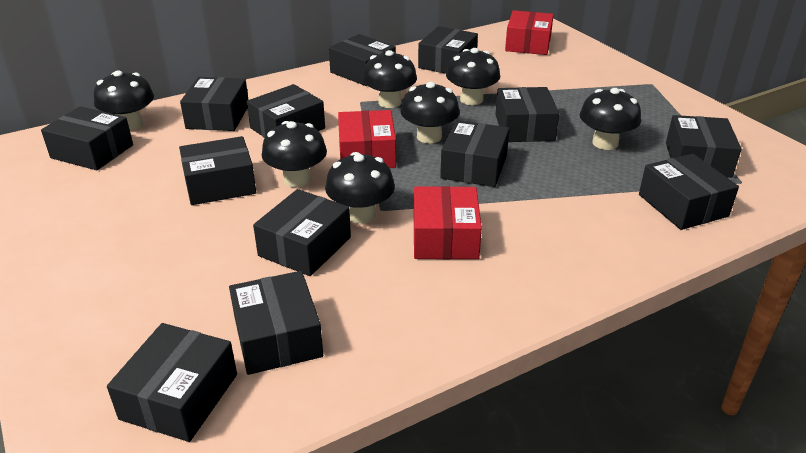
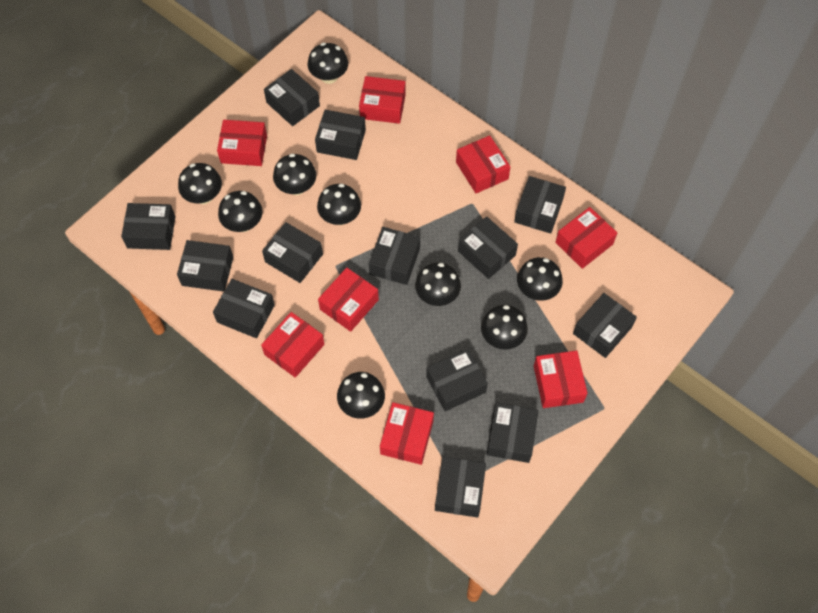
black mushroom: [94,70,154,130] [262,121,327,187] [325,152,395,224] [362,50,417,108] [400,82,460,144] [446,48,500,105] [580,88,641,150] = 7 -> [178,163,222,204] [218,191,263,232] [273,154,316,195] [308,43,348,84] [317,184,361,225] [337,372,385,419] [415,263,461,306] [481,305,528,350] [517,257,563,301] = 9
red box: [338,110,396,168] [414,186,482,259] [505,10,554,55] = 3 -> [217,120,267,166] [261,312,325,378] [318,267,379,332] [359,76,406,124] [380,402,434,465] [456,135,511,193] [534,350,588,408] [555,207,617,269] = 8

